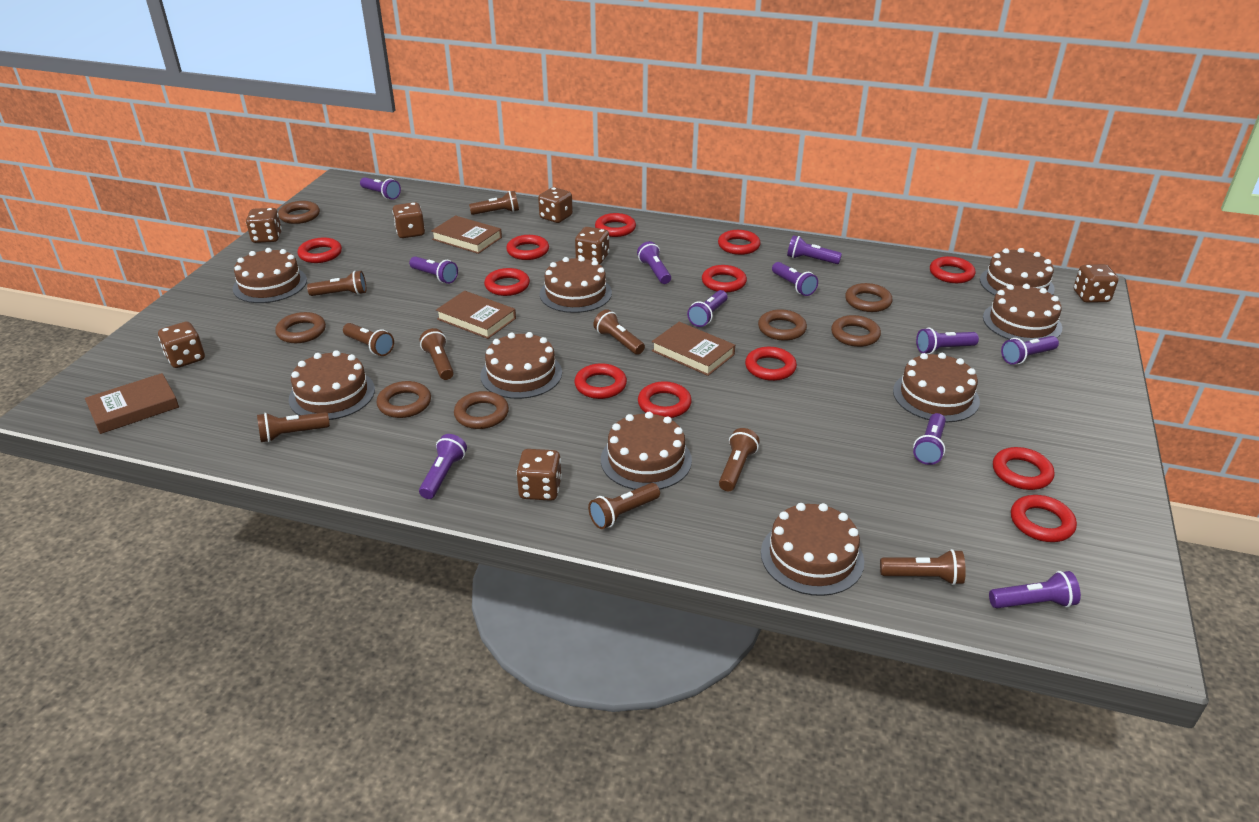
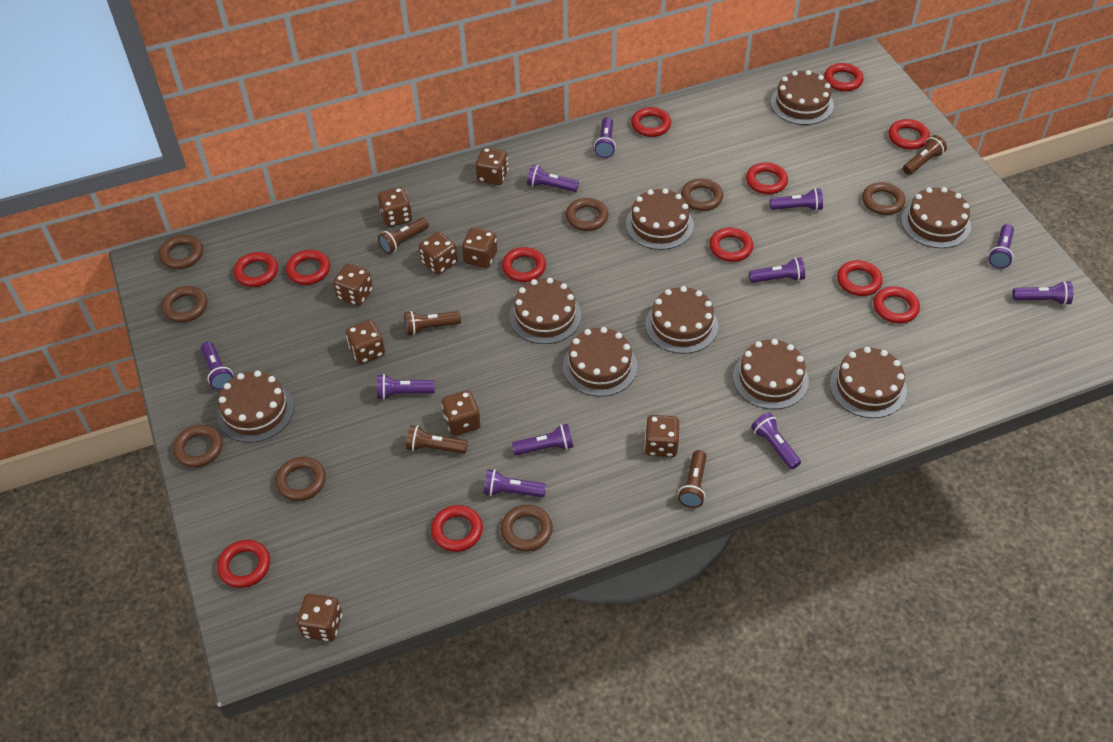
brown book: [85,373,179,434] [431,215,502,254] [436,291,516,339] [652,322,735,376] = 4 -> none = 0
brown dice: [158,321,205,368] [246,208,282,243] [392,202,425,238] [516,449,562,501] [538,187,573,223] [575,227,609,264] [1074,264,1119,303] = 7 -> [297,594,342,642] [333,264,373,306] [346,320,385,364] [378,187,412,227] [419,232,458,275] [442,390,481,436] [462,228,497,268] [476,147,508,185] [644,415,679,457] = 9
brown flashlight: [257,412,330,442] [307,271,366,296] [343,323,394,356] [420,328,454,380] [469,191,519,215] [588,483,660,529] [593,309,645,355] [719,428,760,491] [880,549,966,585] = 9 -> [378,218,429,254] [404,311,461,335] [406,425,468,454] [678,450,706,508] [903,135,947,175] = 5
brown ring: [275,312,326,343] [278,201,320,224] [376,381,431,418] [454,391,509,429] [758,309,807,341] [831,315,881,347] [845,283,893,312] = 7 -> [159,235,203,269] [162,286,207,322] [173,425,223,467] [275,457,326,501] [501,505,553,552] [566,198,608,231] [681,178,723,211] [862,182,905,215] = 8

